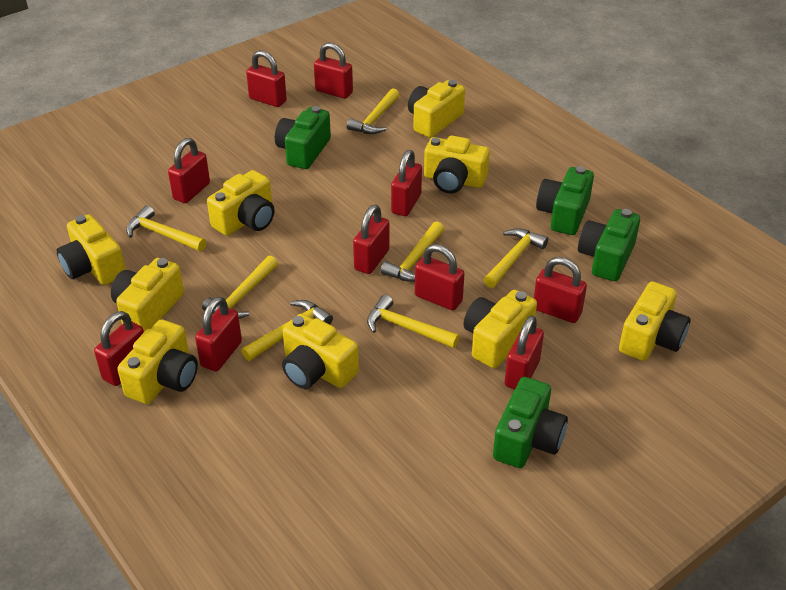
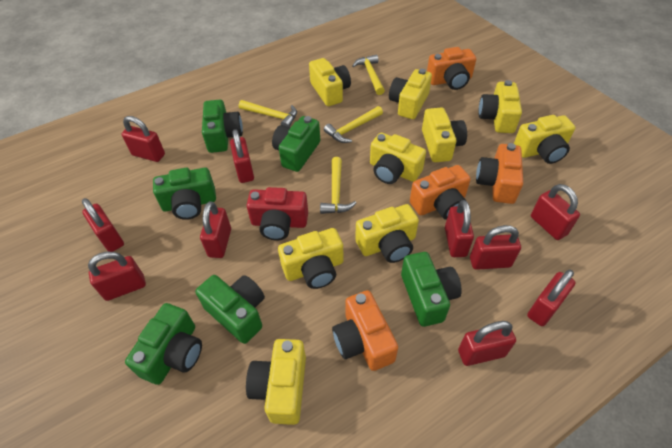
green camera: [275,106,331,169] [493,377,568,468] [536,166,594,235] [578,209,640,281] = 4 -> [125,303,202,385] [153,168,216,220] [195,275,265,344] [202,100,243,153] [272,116,320,172] [401,252,462,327] = 6
orange camera: none = 0 -> [332,290,398,371] [410,165,471,220] [427,47,476,90] [476,143,523,204] = 4
red camera: none = 0 -> [246,187,308,240] = 1
yellow hammer: [126,205,206,251] [202,256,278,319] [241,300,333,361] [347,89,399,134] [367,295,460,348] [381,221,444,282] [484,228,548,288] = 7 -> [239,100,297,127] [320,157,356,214] [324,106,383,143] [352,54,385,95] = 4

